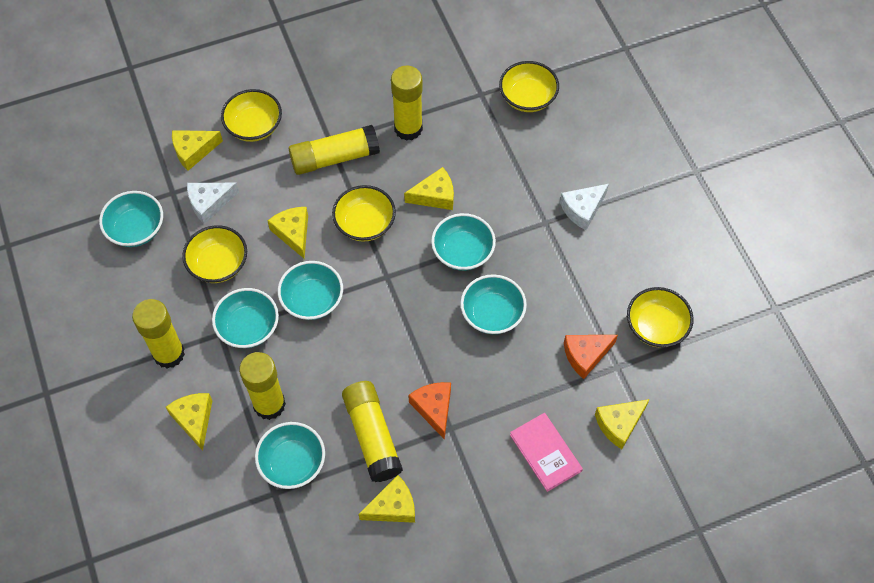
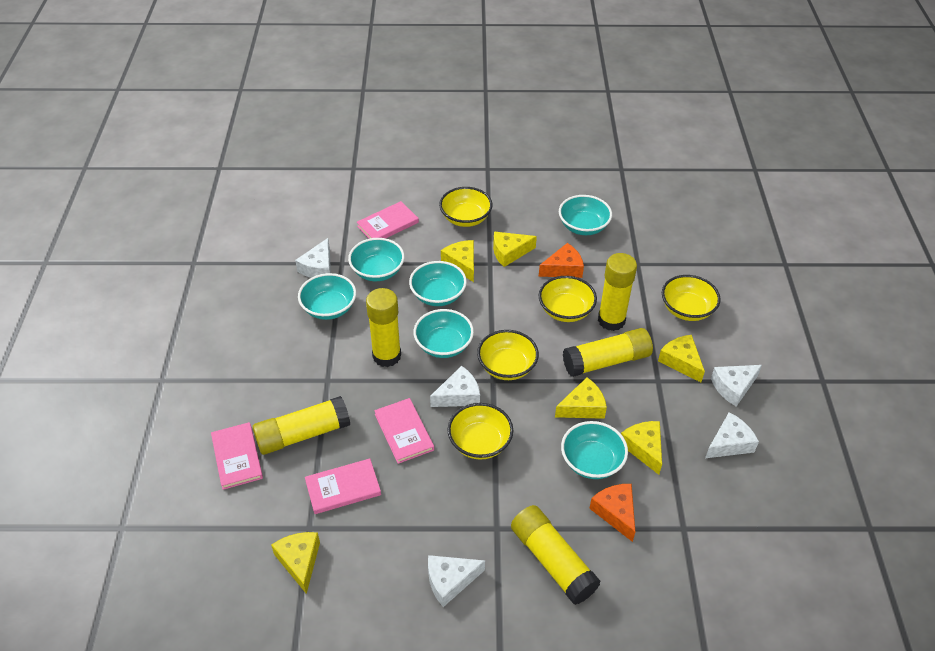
pink book: [510,413,583,492] = 1 -> [211,422,263,490] [305,459,381,514] [357,201,419,239] [374,398,434,464] = 4
white cheese: [187,183,239,224] [560,184,609,230] = 2 -> [295,238,331,278] [428,555,485,607] [430,366,480,407] [705,412,759,458] [711,365,762,407] = 5

